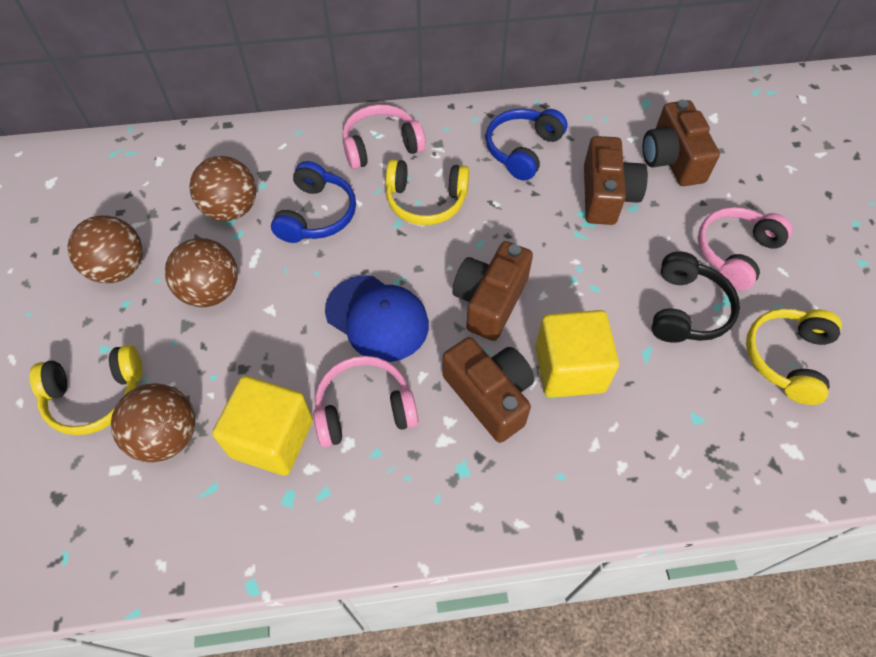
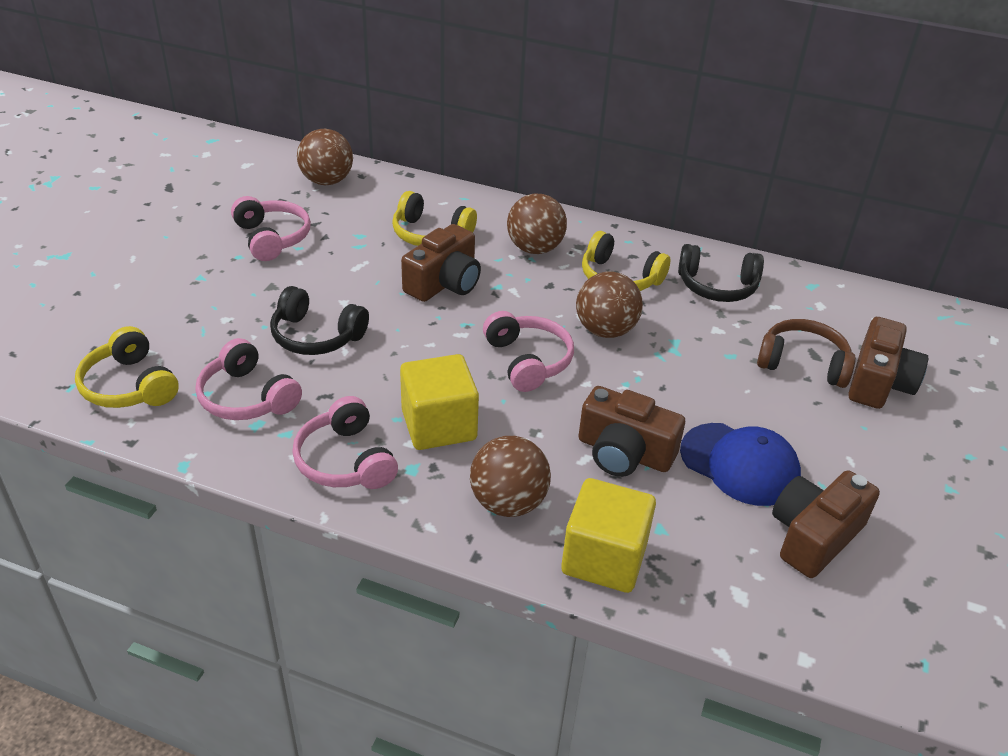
black headphones: [652,252,740,343] = 1 -> [270,286,369,355] [678,244,764,302] = 2
blue headphones: [271,161,356,243] [486,109,568,181] = 2 -> none = 0
brown headphones: none = 0 -> [757,319,856,388] = 1
pink headphones: [313,356,418,447] [342,104,426,169] [698,207,793,290] = 3 -> [195,338,302,420] [231,196,311,261] [292,396,398,489] [483,311,574,392] = 4

